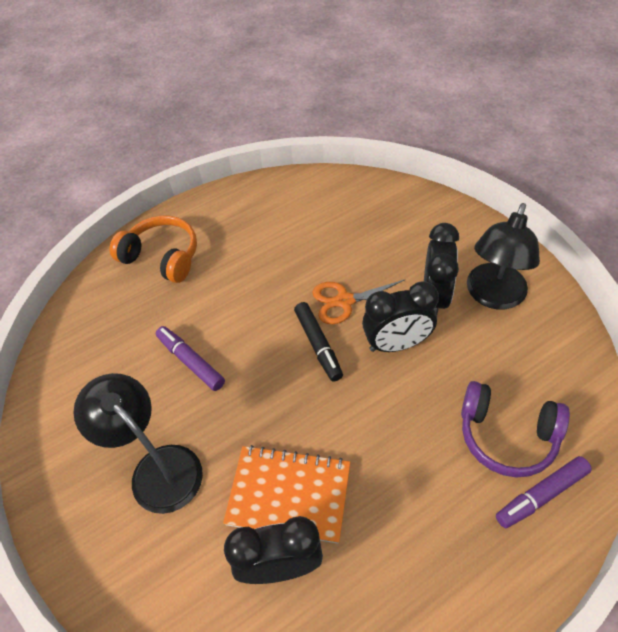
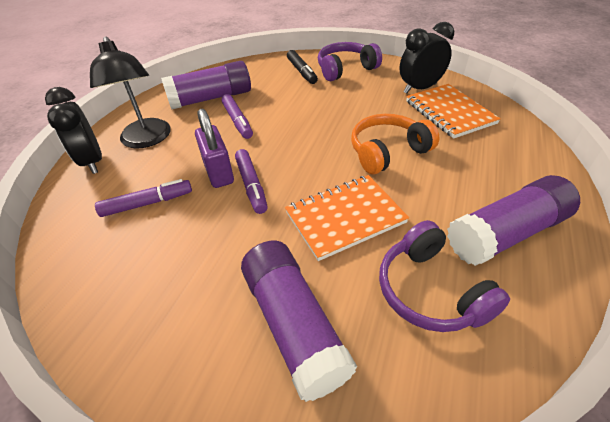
black clock: [224,516,323,584] [362,281,439,352] [424,223,459,315] = 3 -> [45,87,102,174] [399,22,454,94] = 2
black lamp: [73,373,203,514] [467,203,540,309] = 2 -> [90,36,171,148] = 1
orange notebook: [223,445,350,544] = 1 -> [285,175,409,261] [406,84,501,139] = 2
orange scissors: [312,279,406,324] = 1 -> none = 0
purple glue stick: none = 0 -> [161,61,251,110] [241,241,357,402] [447,175,580,266] = 3
purple headphones: [461,381,570,478] = 1 -> [318,42,382,81] [379,220,510,332] = 2
purple marker: [156,326,225,391] [496,456,592,528] = 2 -> [95,179,192,217] [221,94,253,139] [235,149,268,214] = 3
purple padlock: none = 0 -> [195,109,234,188] = 1

